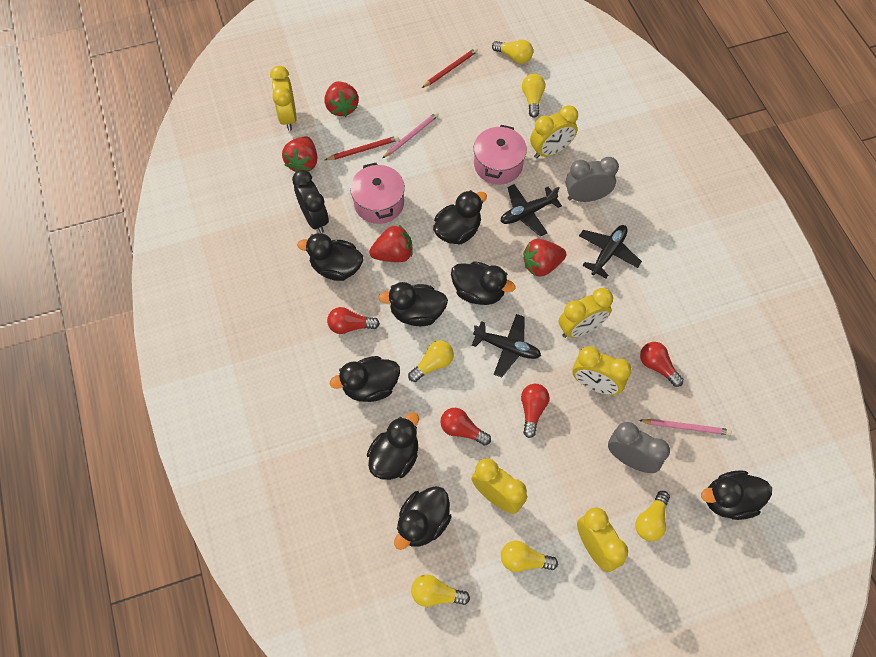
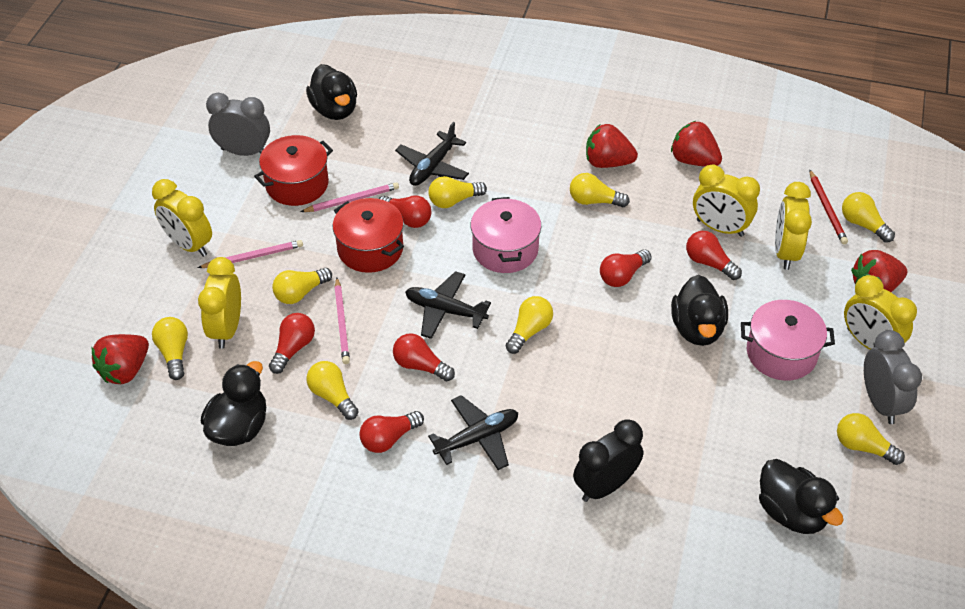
black duck: [297,233,363,281] [330,356,400,402] [367,412,419,480] [378,282,448,326] [394,486,451,550] [433,190,487,245] [451,261,515,305] [701,470,772,520] = 8 -> [201,361,266,446] [306,64,357,120] [671,275,728,346] [759,459,844,534] = 4
pink pencil: [383,112,439,158] [639,419,731,435] = 2 -> [198,240,303,268] [300,182,399,212] [335,278,350,364] = 3
red light bulb: [327,307,380,334] [440,408,491,446] [521,384,549,438] [640,342,684,387] = 4 -> [269,313,315,374] [359,411,424,453] [379,196,431,228] [393,333,455,381] [600,250,652,287] [686,231,742,280] = 6
red pencil: [325,136,399,160] [422,48,478,88] = 2 -> [809,169,848,245] = 1
red pot: none = 0 -> [254,135,333,206] [333,198,404,273] = 2
yellow clock: [270,66,297,131] [471,459,527,514] [530,105,578,158] [559,288,613,338] [572,346,632,395] [577,508,628,572] = 6 -> [152,179,212,257] [198,257,241,349] [693,165,760,237] [775,182,812,270] [844,275,917,350] = 5
yellow light bulb: [408,341,454,382] [411,575,470,607] [492,40,533,64] [501,541,558,572] [522,74,545,117] [635,491,670,541] = 6 -> [152,317,188,380] [272,268,332,304] [307,361,359,420] [428,176,487,208] [506,296,553,354] [570,173,630,207] [837,413,905,465] [842,192,895,243] = 8

